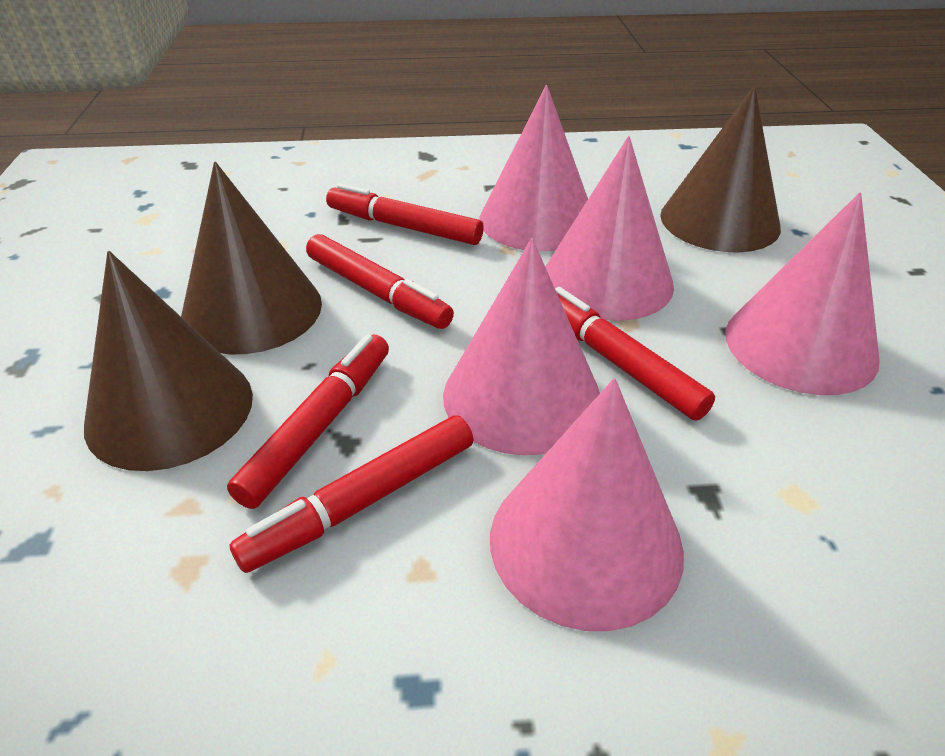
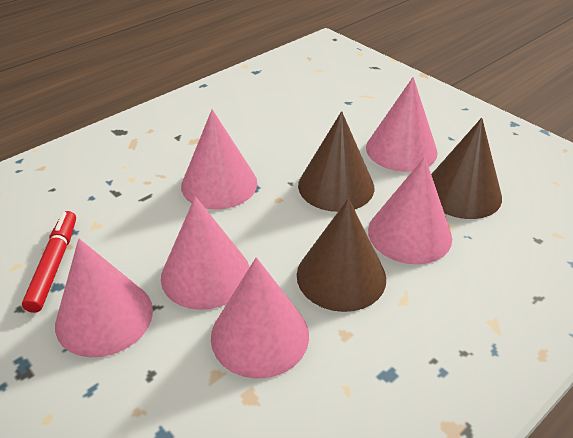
pink cone: [443,238,600,455] [479,85,588,251] [490,378,684,631] [546,136,674,321] [725,192,880,395] = 5 -> [55,239,153,357] [161,196,250,310] [181,109,257,210] [211,257,309,378] [366,77,438,172] [368,157,452,264] = 6
red marker: [227,334,389,509] [230,415,473,573] [306,234,454,329] [326,183,484,245] [555,287,715,421] = 5 -> [22,211,76,313] = 1

